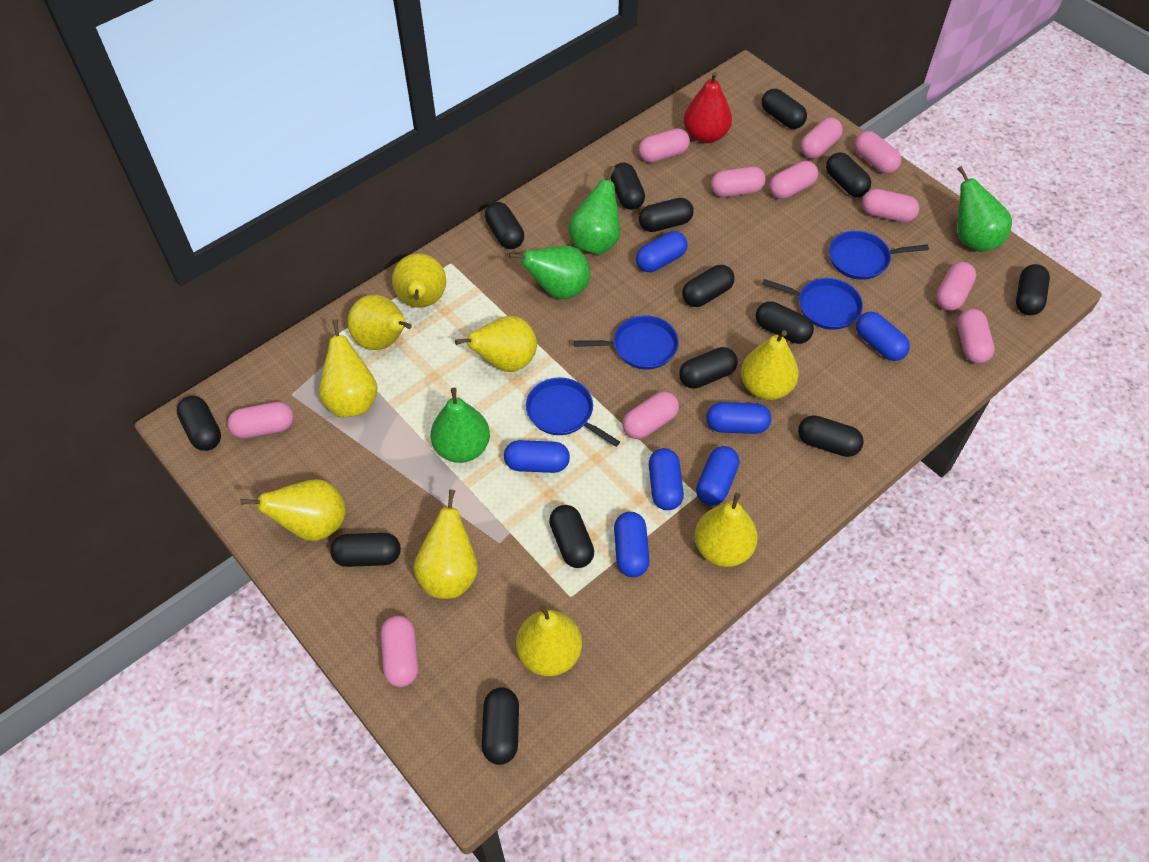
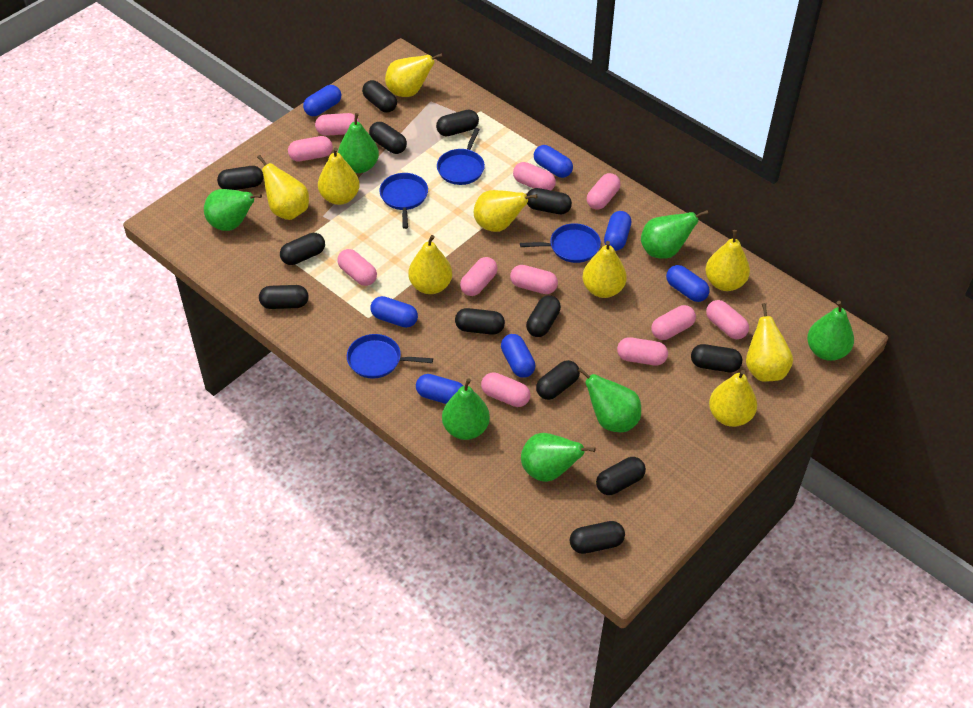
black capsule: [177,396,221,451] [330,533,401,567] [482,687,519,765] [485,202,524,249] [549,505,594,568] [611,162,645,210] [639,198,694,232] [679,347,738,389] [682,265,735,307] [756,301,814,344] [762,89,807,129] [798,415,864,457] [826,152,871,197] [1016,264,1050,315] = 14 -> [217,166,264,190] [259,285,309,309] [280,233,325,265] [362,80,397,113] [369,122,407,154] [436,109,479,136] [455,308,505,335] [526,295,561,337] [527,188,572,214] [536,360,580,400] [570,521,625,554] [596,457,646,495] [691,344,742,372] = 13
green pear: [431,388,490,463] [509,246,590,299] [569,166,620,255] [958,166,1012,252] = 4 -> [204,189,262,231] [338,113,379,173] [442,378,490,440] [521,433,595,482] [578,368,641,432] [641,210,708,259] [807,301,854,361] = 7
red pear: [684,72,732,143] = 1 -> none = 0

